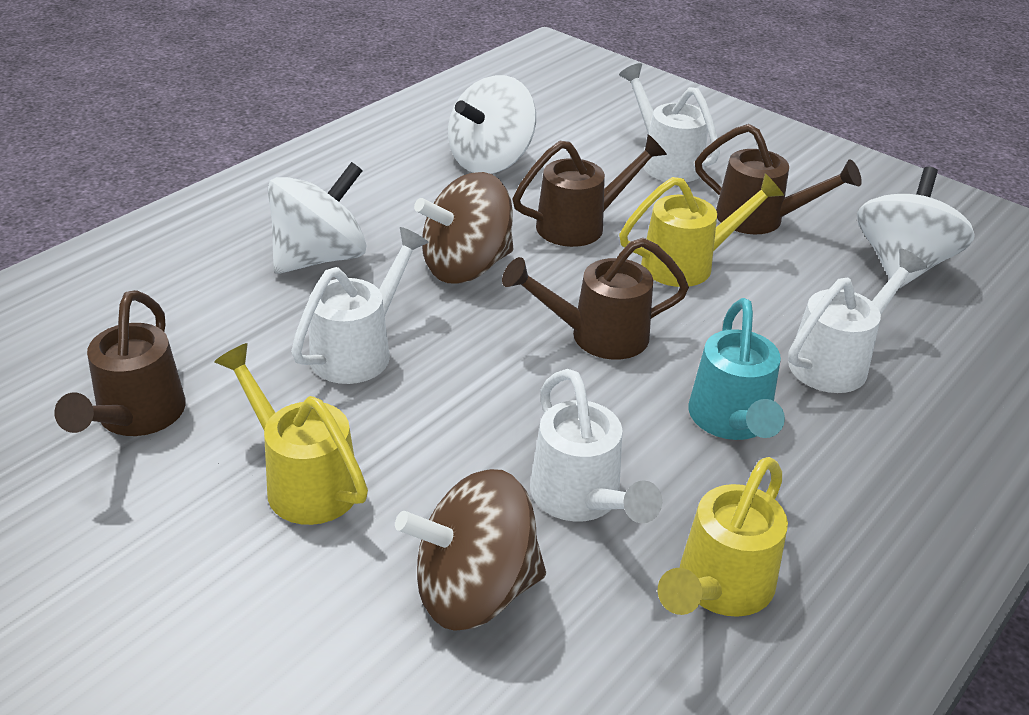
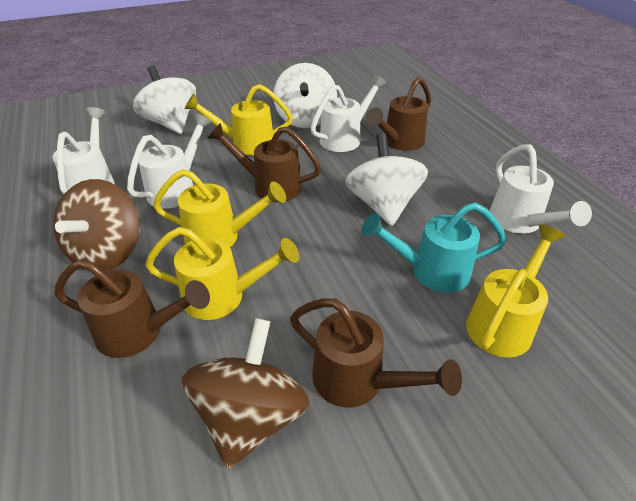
yellow watering can: [214,343,368,525] [619,173,784,287] [658,457,788,617] = 3 -> [145,227,299,320] [153,169,286,247] [185,84,293,155] [466,225,565,358] = 4

